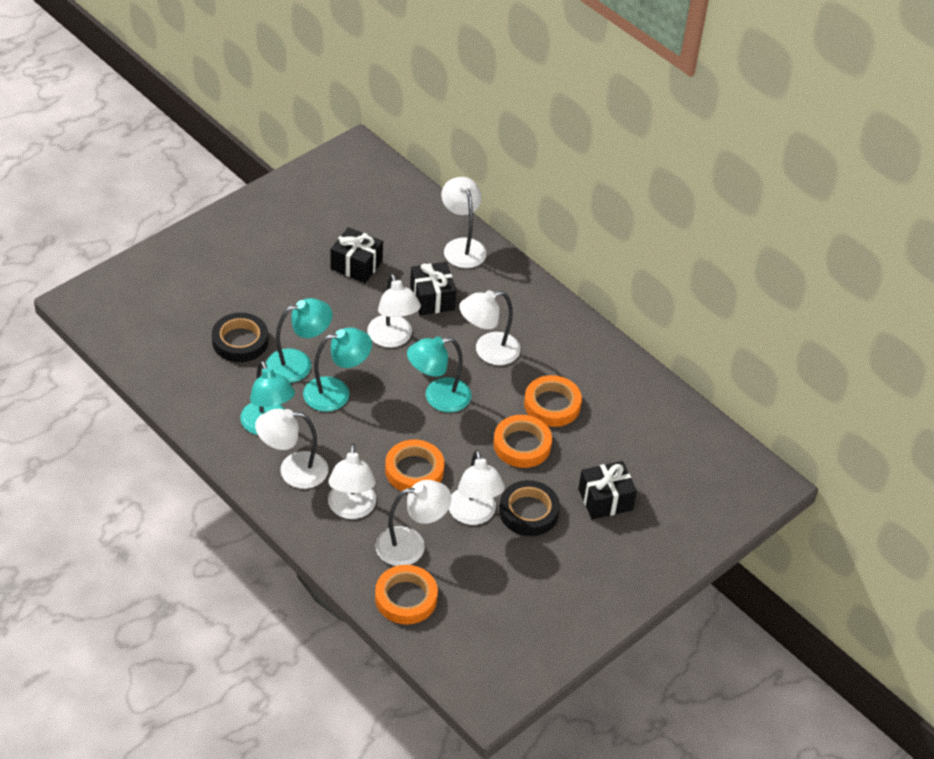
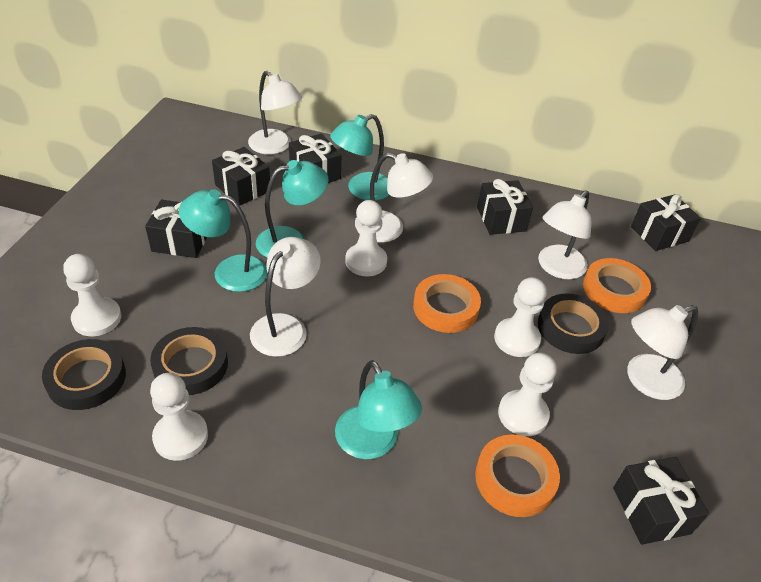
black gift: [330,227,383,283] [410,262,456,315] [578,461,637,519] = 3 -> [145,200,207,258] [212,147,270,206] [289,133,342,183] [477,179,533,235] [613,457,709,545] [631,194,701,251] = 6
black tape: [212,313,268,362] [499,480,560,536] = 2 -> [42,339,126,410] [150,327,228,395] [538,293,609,354] = 3
orange tape: [375,565,438,625] [385,440,444,491] [493,415,552,468] [524,375,582,427] = 4 -> [413,274,481,333] [475,434,560,517] [583,258,651,313] = 3
white lamp: [255,409,328,489] [328,444,376,519] [367,274,421,348] [375,480,452,566] [441,177,487,268] [449,450,505,525] [459,290,521,365] = 7 -> [248,71,302,154] [250,237,321,357] [356,153,433,243] [538,191,592,279] [627,305,698,400] = 5
white pawn: none = 0 -> [63,254,121,336] [150,373,208,461] [345,200,387,276] [494,277,547,357] [498,353,556,436] = 5

